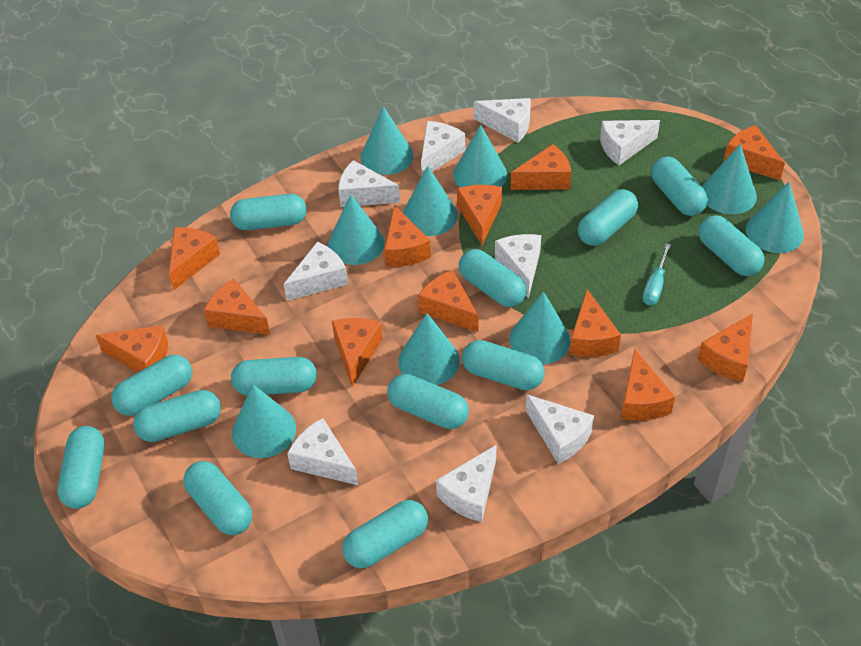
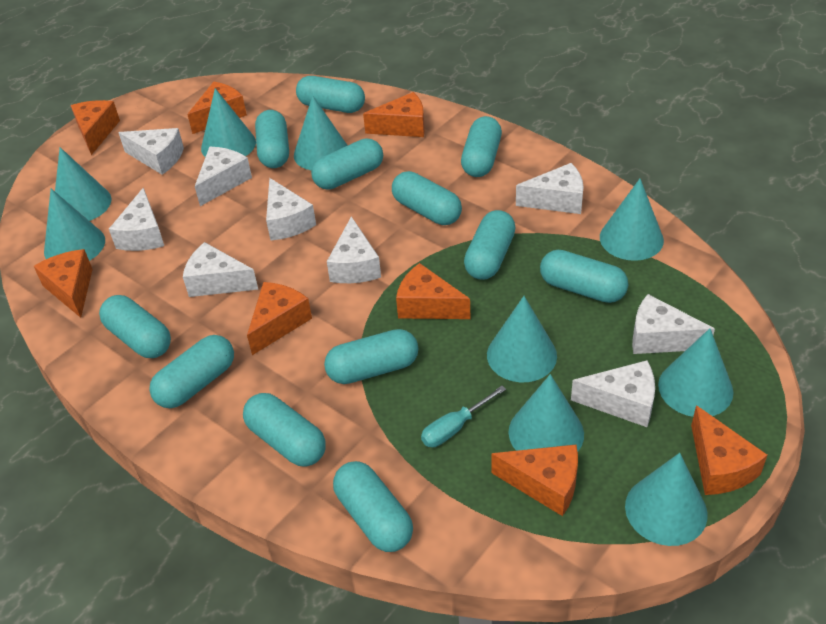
orange cheese: [96,325,168,372] [169,227,220,290] [204,279,270,335] [332,318,383,387] [384,205,431,267] [418,270,478,332] [457,185,502,245] [510,144,571,190] [569,289,621,357] [621,349,675,421] [698,313,753,382] [723,125,785,180] = 12 -> [34,249,93,318] [71,100,120,155] [187,82,247,134] [247,282,312,355] [363,92,425,137] [396,263,470,319] [492,445,578,516] [691,405,767,495] = 8
turquoise capsule: [57,426,105,509] [111,355,192,416] [133,390,221,442] [183,461,252,535] [230,194,307,230] [231,357,317,395] [342,500,428,568] [387,374,469,429] [459,249,527,307] [462,340,545,390] [578,189,638,246] [651,157,708,216] [699,215,764,276] = 13 -> [99,295,171,358] [149,335,234,408] [243,393,326,467] [255,110,289,168] [296,76,365,113] [311,138,383,190] [324,329,419,384] [333,461,413,552] [392,171,462,225] [461,116,502,177] [464,210,516,280] [540,250,628,303] = 12

